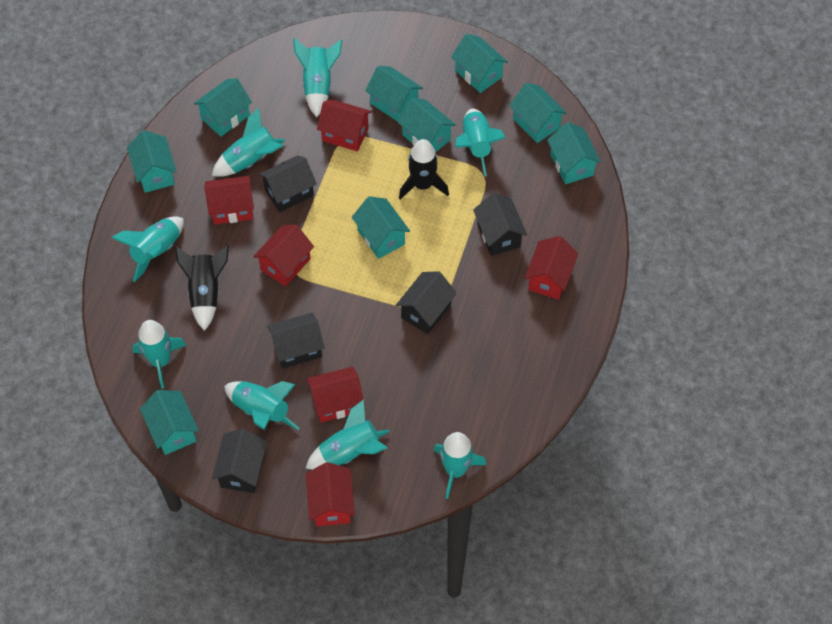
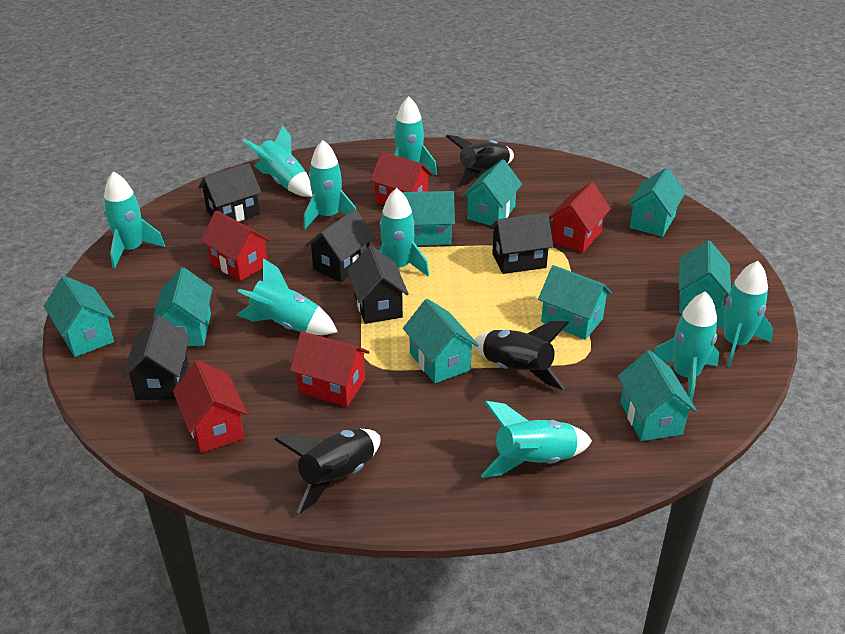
black rocket: [175,246,229,331] [399,139,449,199] = 2 -> [274,428,381,514] [446,135,514,187] [474,321,569,390] = 3
red house: [204,176,254,225] [253,224,314,287] [305,462,355,527] [307,366,363,423] [317,99,372,151] [525,236,578,300] = 6 -> [173,360,248,453] [200,210,271,281] [290,331,370,407] [370,152,433,205] [549,182,611,253] = 5
turquoise rocket: [111,216,184,282] [132,320,187,389] [212,108,286,177] [224,381,300,430] [293,38,342,117] [306,399,390,470] [434,432,486,499] [455,109,506,177] = 8 -> [104,171,165,269] [236,258,338,335] [243,126,312,197] [304,140,356,229] [379,188,429,276] [393,97,437,176] [481,401,592,478] [653,291,719,401] [716,261,773,367] = 9

